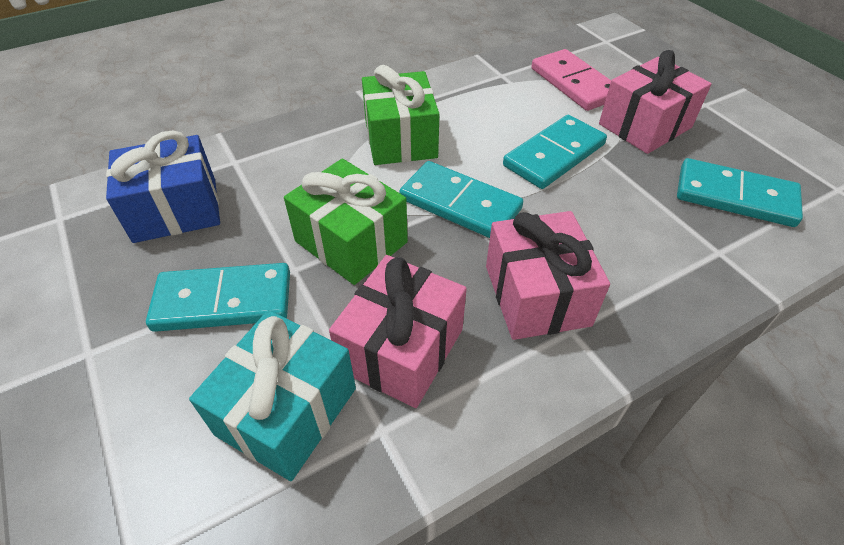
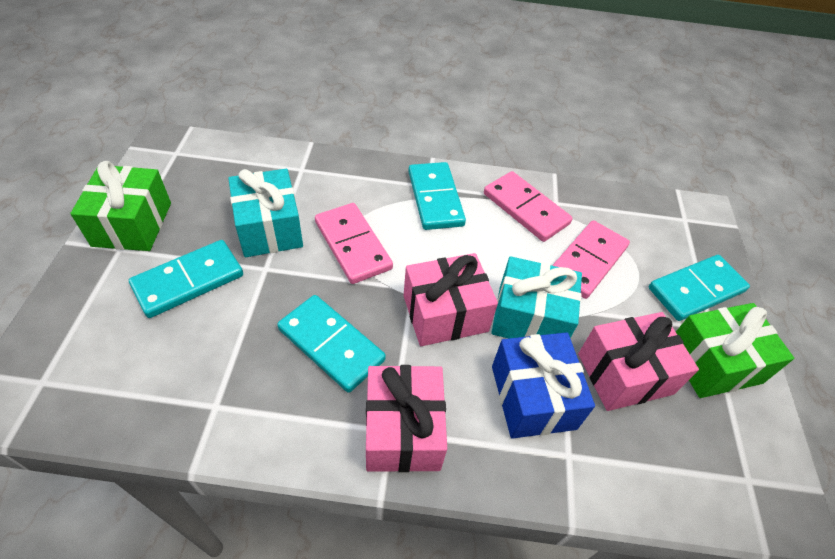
pink domino: [531,49,611,111] = 1 -> [315,203,393,284] [484,171,572,242] [552,220,630,299] = 3
turquoise gift: [189,310,356,481] = 1 -> [228,169,303,257] [491,256,582,338] = 2

